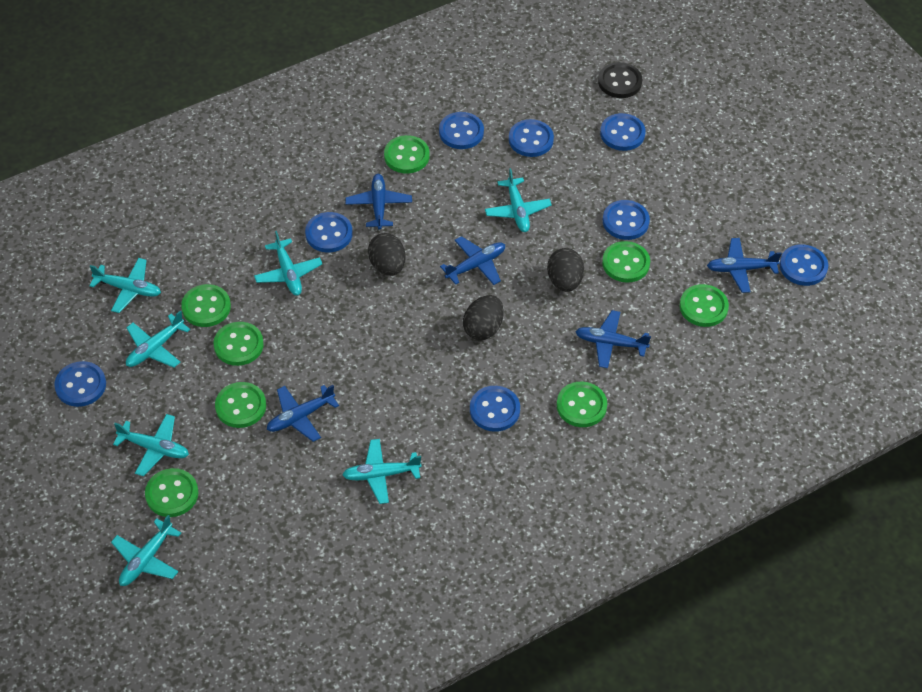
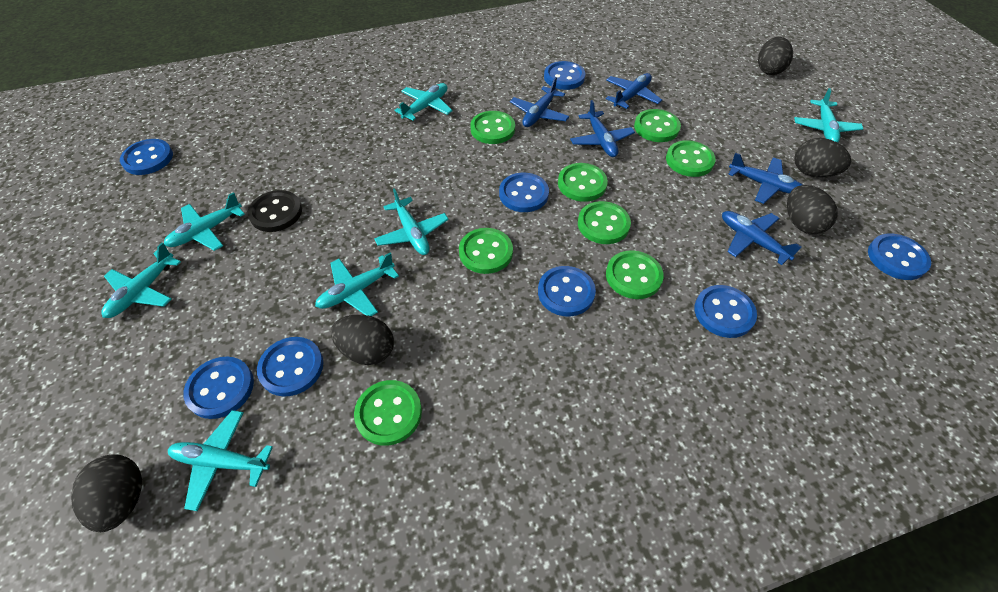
black egg: [368,233,406,276] [463,295,504,340] [547,248,584,292] = 3 -> [71,455,142,532] [331,315,394,365] [758,37,793,75] [787,185,838,234] [794,138,851,177] = 5

